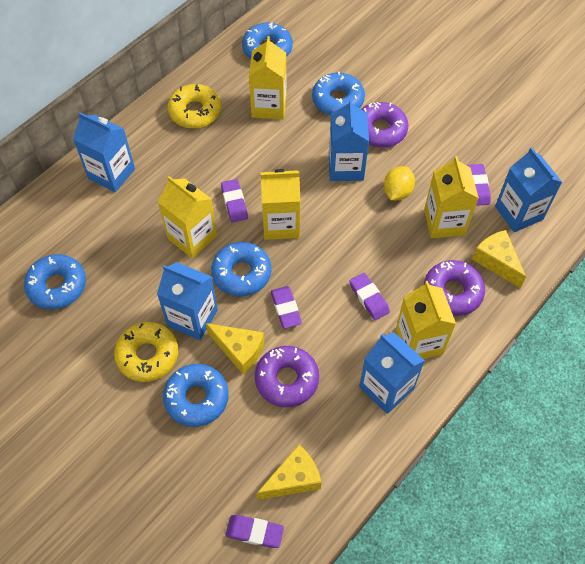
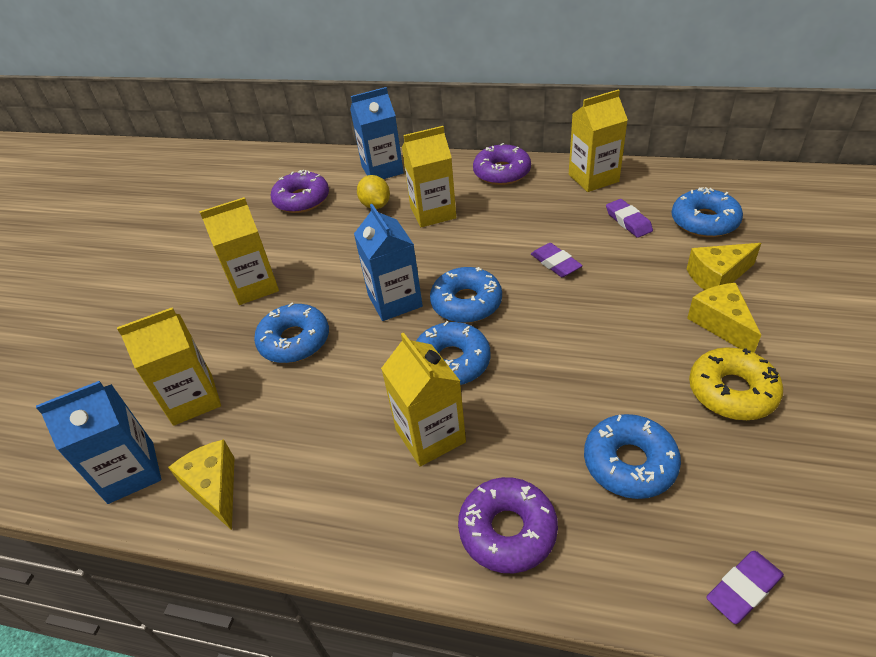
blue carton: [73,112,135,192] [157,262,218,340] [329,99,369,181] [359,332,425,414] [495,147,562,232] = 5 -> [36,381,161,504] [350,87,404,179] [354,204,423,321] = 3
purple eraser: [221,179,248,223] [225,515,284,548] [271,286,302,328] [349,273,390,320] [467,164,491,206] = 5 -> [531,243,583,277] [606,199,653,238] [706,551,784,624] = 3
yellow donut: [114,322,178,382] [168,84,221,129] = 2 -> [689,347,783,420] = 1

